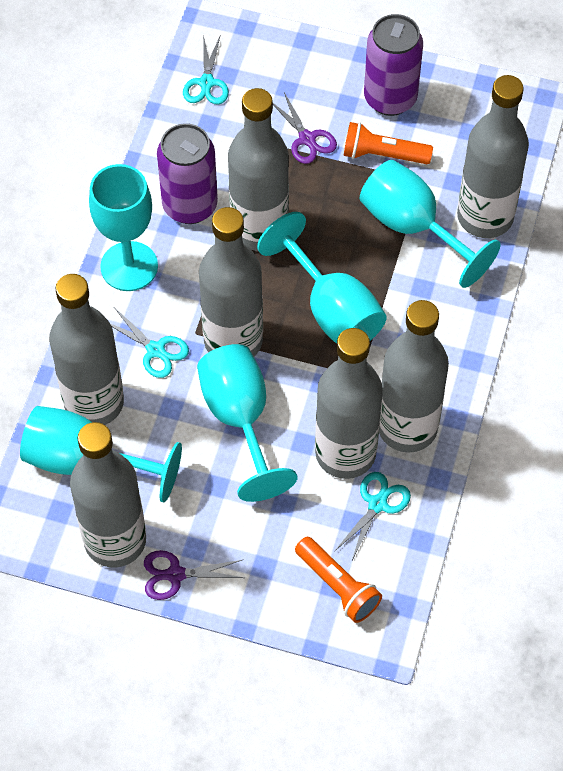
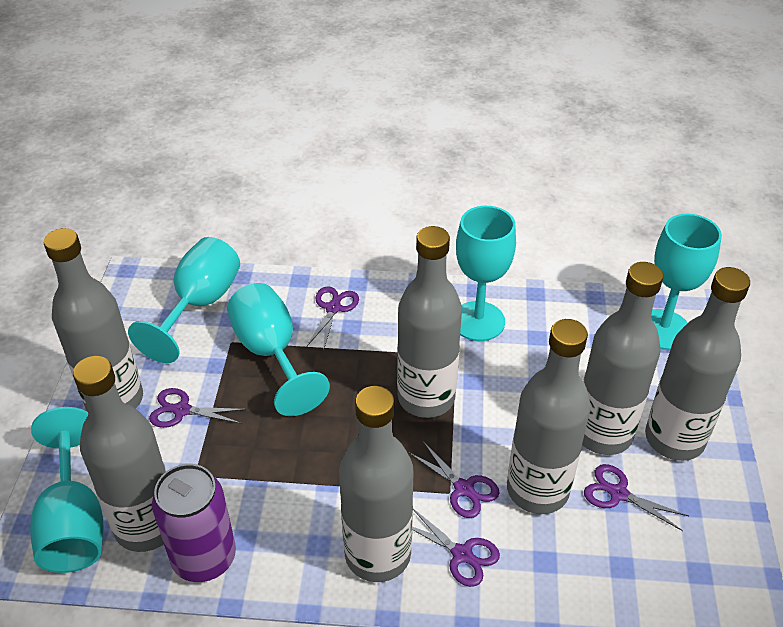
orange flashlight: [295,537,382,623] [343,122,433,164] = 2 -> none = 0
purple can: [157,123,218,224] [364,14,423,116] = 2 -> [152,464,236,582] = 1
purple scissors: [144,550,244,600] [273,92,337,164] = 2 -> [149,388,247,428] [307,286,359,351] [409,441,499,518] [412,509,500,587] [584,464,689,531] = 5
turquoise scissors: [111,307,189,378] [183,34,229,104] [335,472,411,560] = 3 -> none = 0

